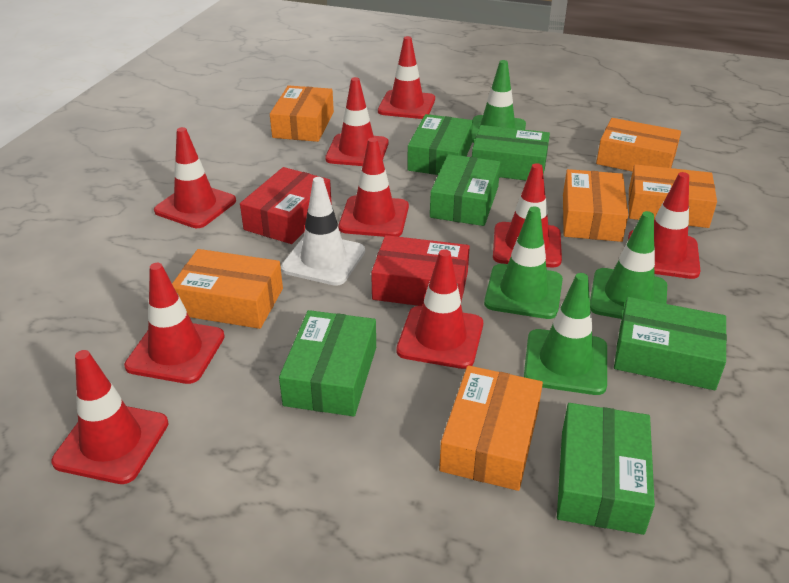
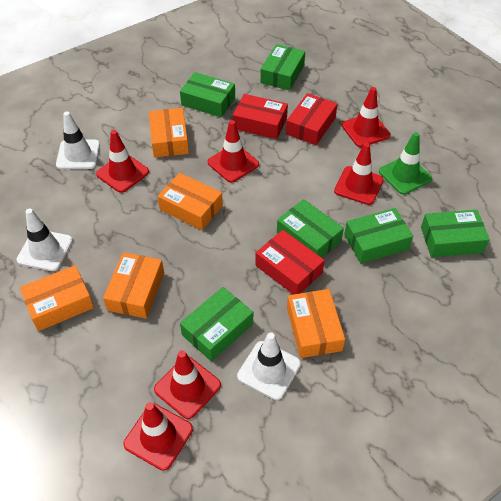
green traffic cone: [472,60,526,143] [484,207,563,319] [524,273,607,395] [590,211,667,319] = 4 -> [379,132,432,195] = 1
orange box: [172,249,283,329] [270,85,334,142] [439,365,543,491] [563,169,628,242] [596,118,681,172] [628,164,717,228] = 6 -> [20,265,94,331] [103,252,164,319] [149,108,189,157] [158,173,223,230] [287,289,345,358] = 5
red box: [240,167,332,244] [371,235,470,306] = 2 -> [233,94,288,139] [255,230,325,295] [286,93,337,145] = 3
red traffic cone: [51,350,168,484] [124,263,225,384] [154,127,236,228] [325,77,388,166] [339,137,409,237] [378,36,435,119] [396,249,483,369] [493,163,562,267] [628,172,700,279] = 9 -> [96,130,149,193] [123,402,193,471] [154,350,221,419] [208,120,259,183] [334,143,384,205] [342,87,390,147] = 6
white traffic cone: [281,177,365,286] = 1 -> [16,209,73,271] [56,111,100,169] [237,332,301,400] = 3

